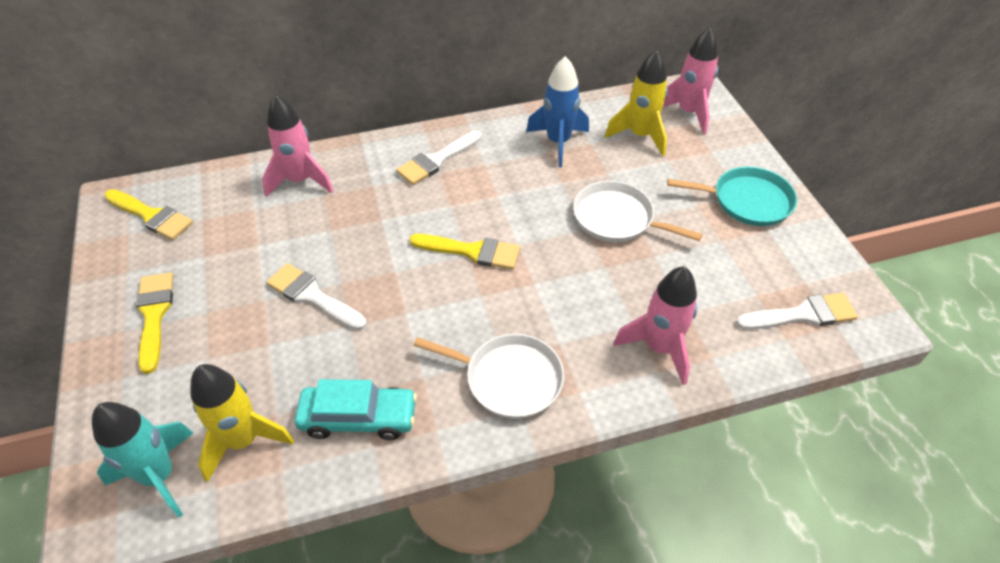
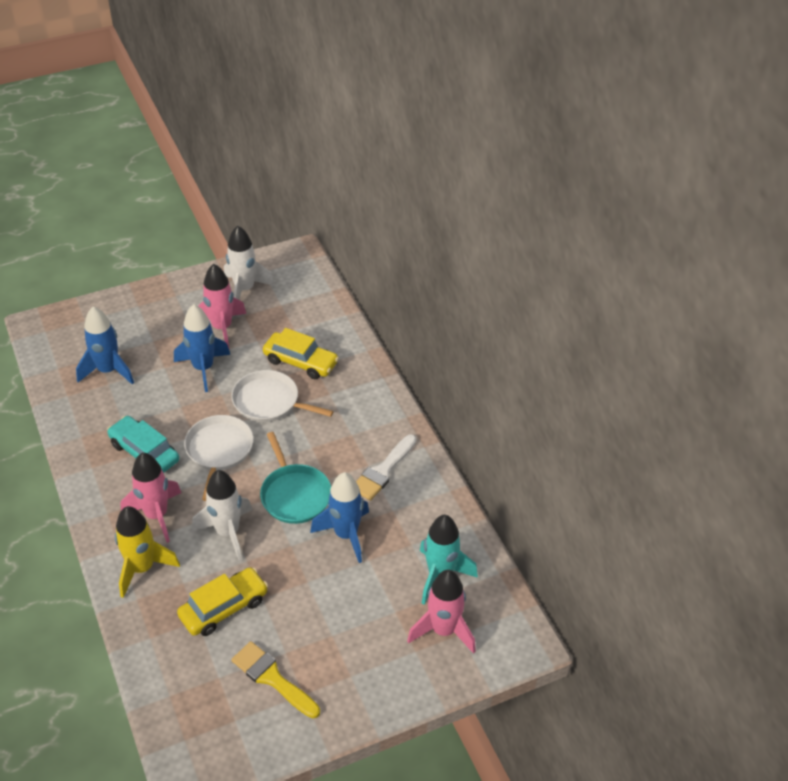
blue rocket: [526,56,589,167] = 1 -> [76,306,134,385] [174,304,230,392] [310,472,369,563] = 3
white brush: [266,263,367,330] [396,131,482,185] [736,293,858,330] = 3 -> [356,434,417,501] = 1
white rocket: none = 0 -> [192,470,252,561] [224,226,274,300] = 2
yellow brush: [104,189,193,240] [136,272,173,374] [409,234,520,270] = 3 -> [231,641,320,718] = 1
yellow car: none = 0 -> [177,567,268,636] [263,328,339,379] = 2
yellow rocket: [191,364,294,482] [605,49,668,156] = 2 -> [115,506,180,598] = 1

